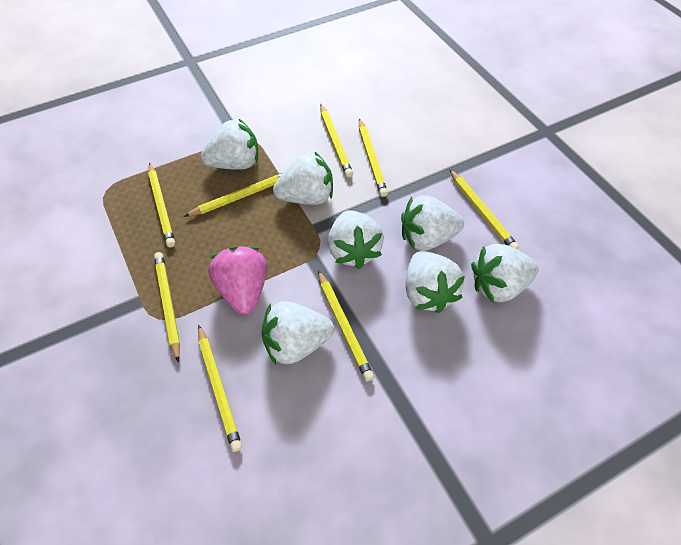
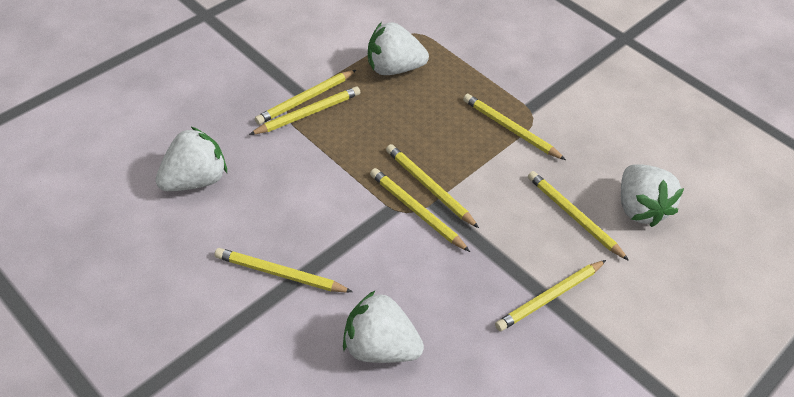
pink strawberry: [209,246,268,314] = 1 -> none = 0
white strawberry: [201,119,258,170] [262,301,334,365] [273,152,333,205] [328,210,384,269] [401,195,464,251] [405,251,465,313] [471,244,539,303] = 7 -> [155,127,227,191] [343,291,424,363] [368,22,429,75] [621,164,684,227] = 4

